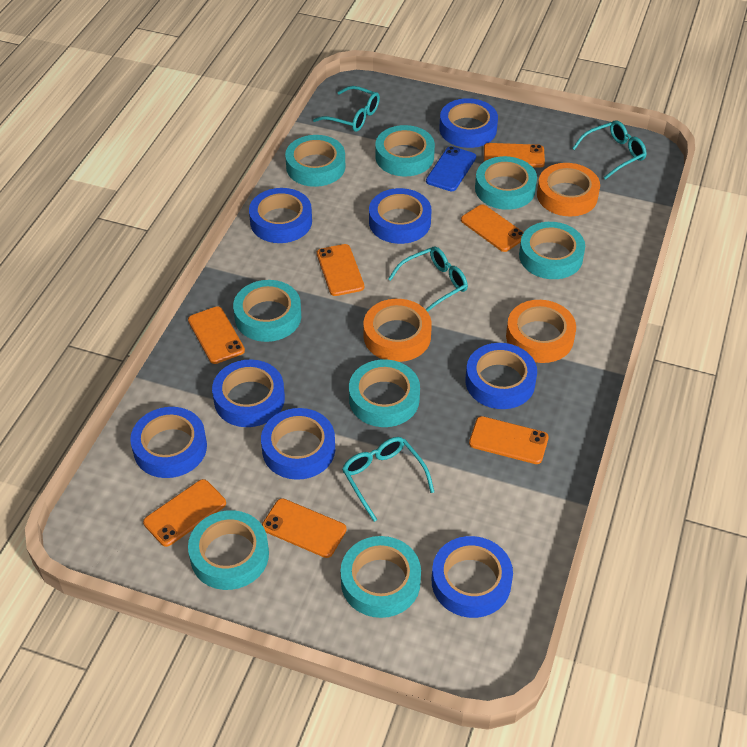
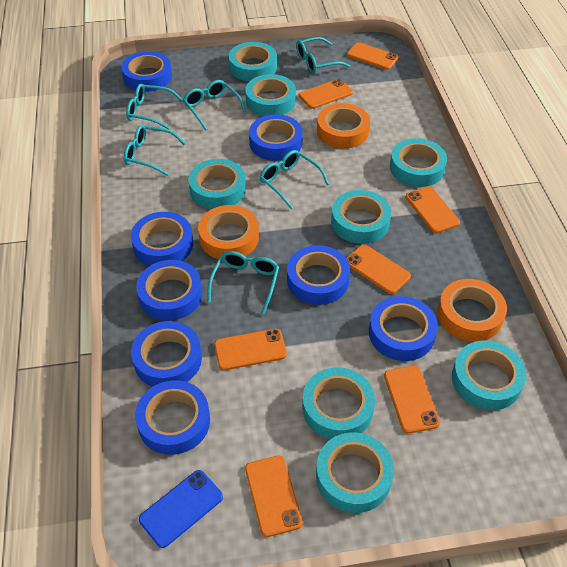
turquoise glasses: [313,86,380,132] [342,437,434,522] [388,246,468,312] [572,120,647,180] = 4 -> [124,125,186,176] [126,83,183,130] [183,80,247,131] [207,251,279,314] [260,150,329,209] [296,37,350,73] = 6

